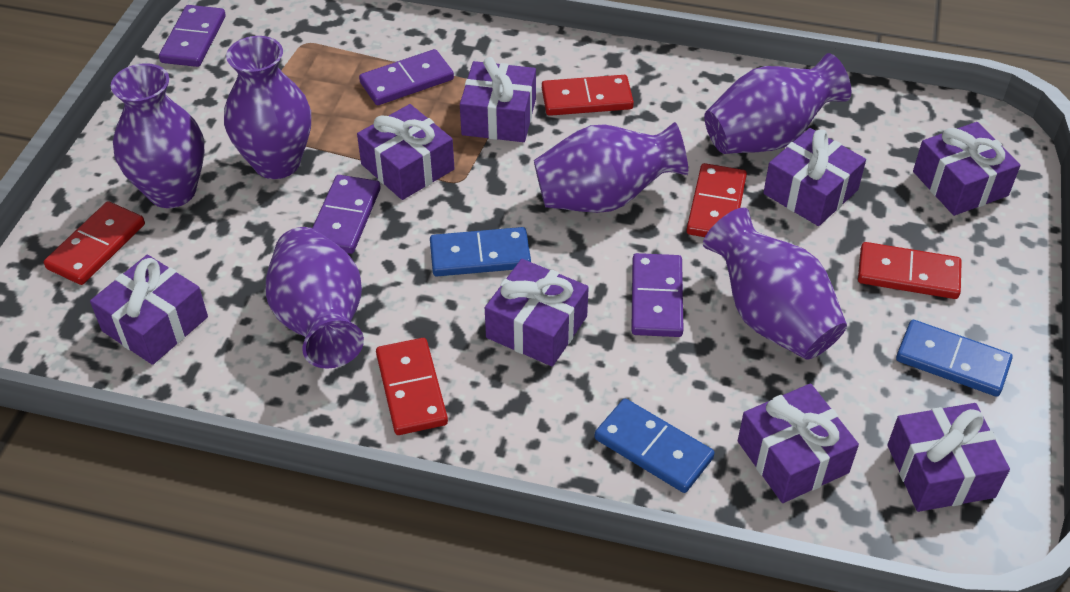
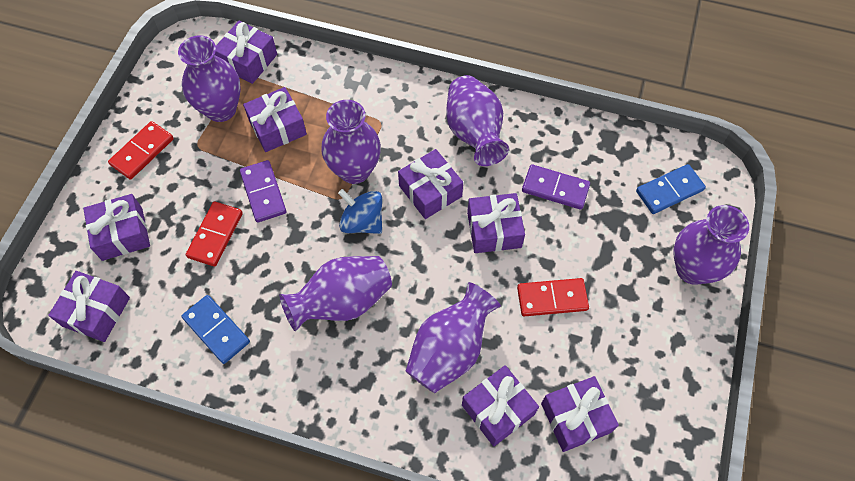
blue domino: [430,227,531,276] [594,399,714,493] [896,320,1013,397] = 3 -> [181,295,250,364] [636,164,706,214] = 2
blue spinning top: none = 0 -> [338,189,382,234] = 1
purple domino: [159,5,226,67] [312,175,381,254] [359,49,454,105] [631,253,684,337] = 4 -> [240,160,286,223] [522,164,590,210] = 2
red domino: [44,201,145,285] [376,338,448,435] [542,75,634,116] [687,163,747,237] [858,242,962,299] = 5 -> [108,121,174,180] [186,201,243,267] [517,278,589,316] = 3

